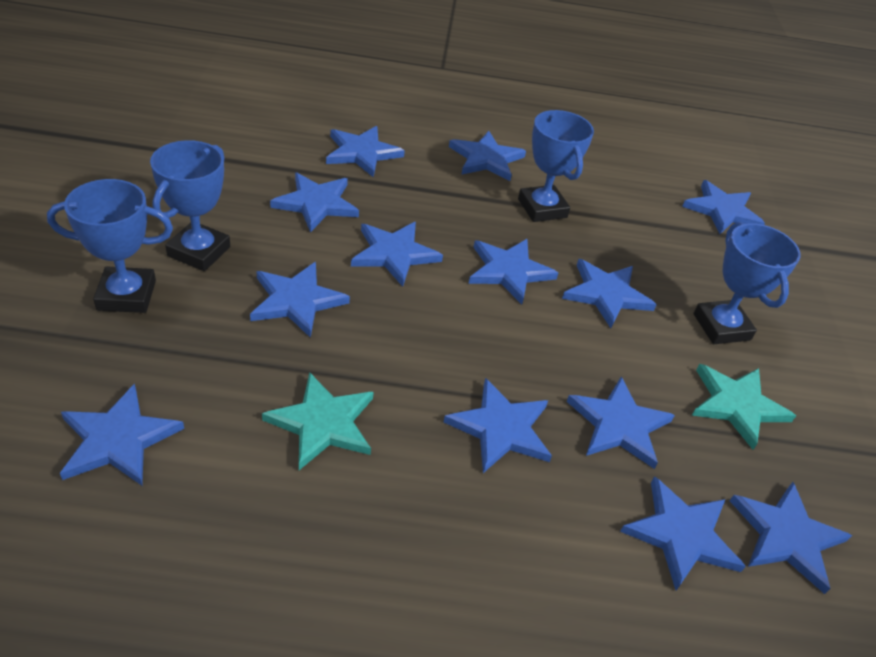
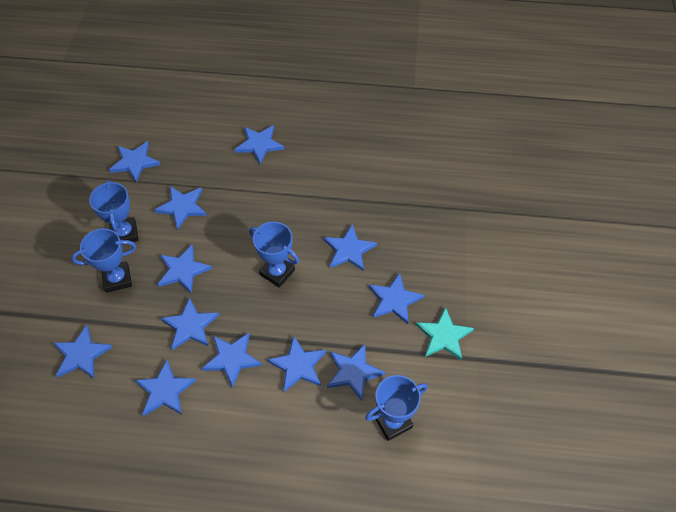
blue star: [60,384,184,486] [250,262,350,338] [270,173,359,233] [326,126,405,177] [351,222,443,287] [444,378,552,473] [449,131,526,181] [469,239,558,305] [562,259,657,328] [567,377,675,469] [620,476,746,590] [682,180,765,234] [730,482,852,594] = 13 -> [53,325,112,379] [109,141,161,183] [135,360,196,416] [154,186,207,230] [158,245,212,293] [161,297,219,350] [202,333,262,388] [234,125,284,164] [267,336,326,392] [324,224,377,271] [327,344,386,401] [369,273,424,324] = 12
turquoise star: [262,373,374,470] [692,364,796,450] = 2 -> [415,307,474,361] = 1

